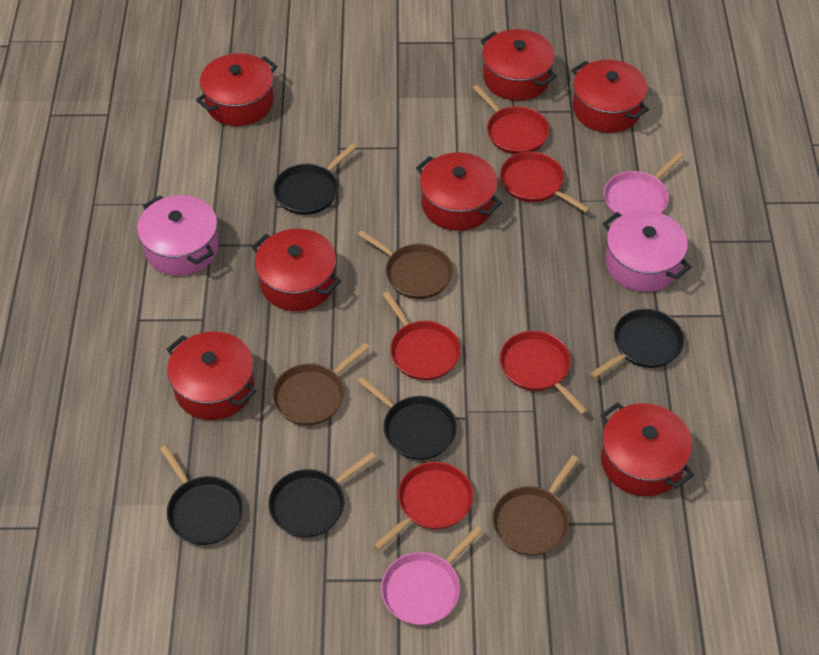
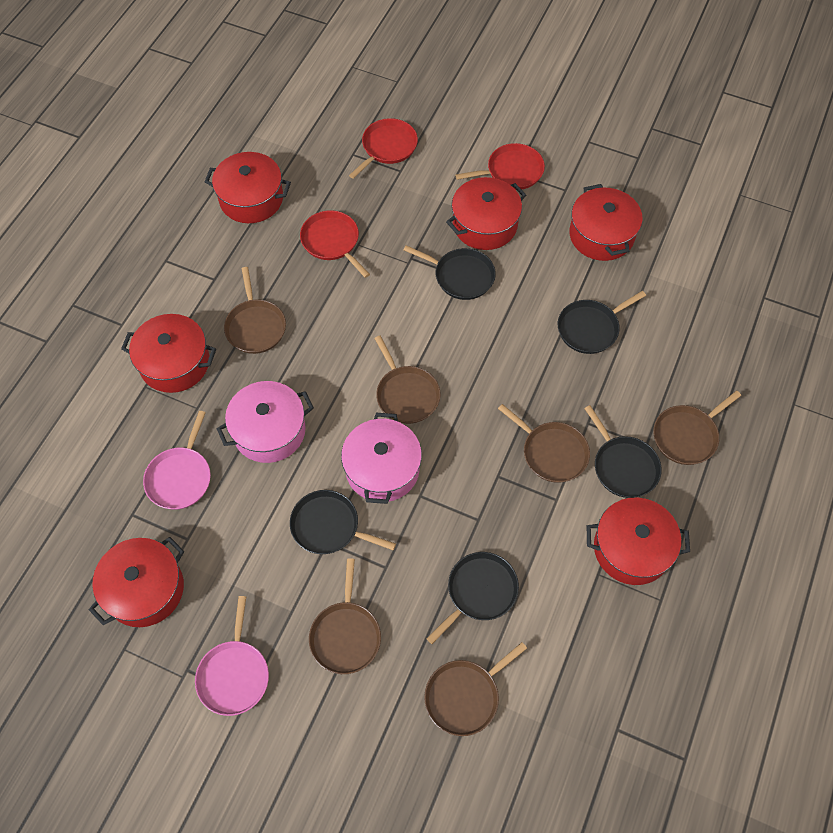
brown pan: [272,343,370,426] [358,230,453,299] [492,455,579,556] = 3 -> [224,267,286,354] [309,558,381,674] [374,336,441,424] [424,642,527,736] [498,404,590,483] [653,391,741,465] = 6
red pan: [373,462,474,550] [382,291,461,380] [473,85,549,154] [500,152,590,213] [500,331,588,415] = 5 -> [300,210,370,278] [349,118,418,179] [455,143,545,190] = 3
red pot: [167,332,257,420] [196,53,277,126] [252,229,341,311] [416,152,502,231] [480,29,557,101] [572,60,649,133] [601,402,694,496] = 7 -> [89,537,184,627] [121,314,216,393] [205,152,291,223] [446,177,526,250] [569,184,643,261] [587,498,690,585] = 6

